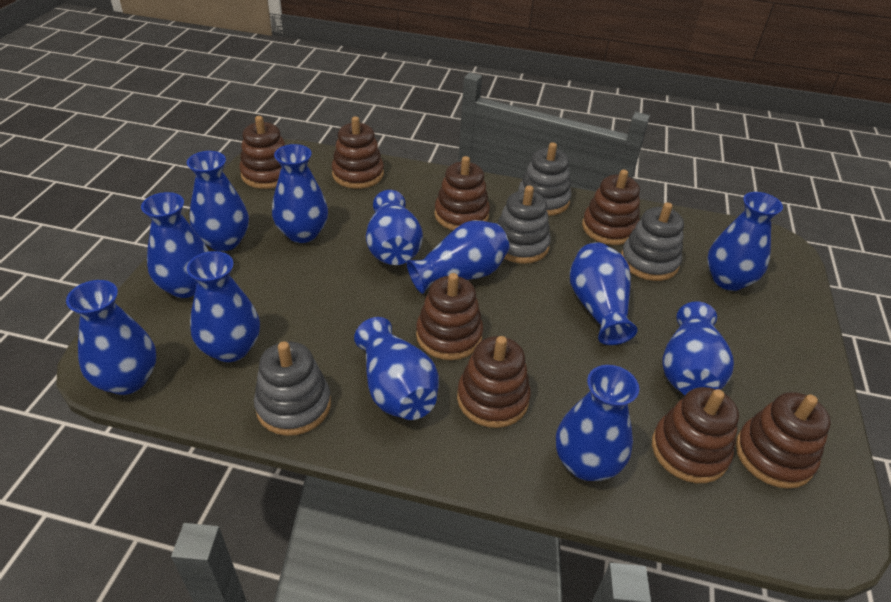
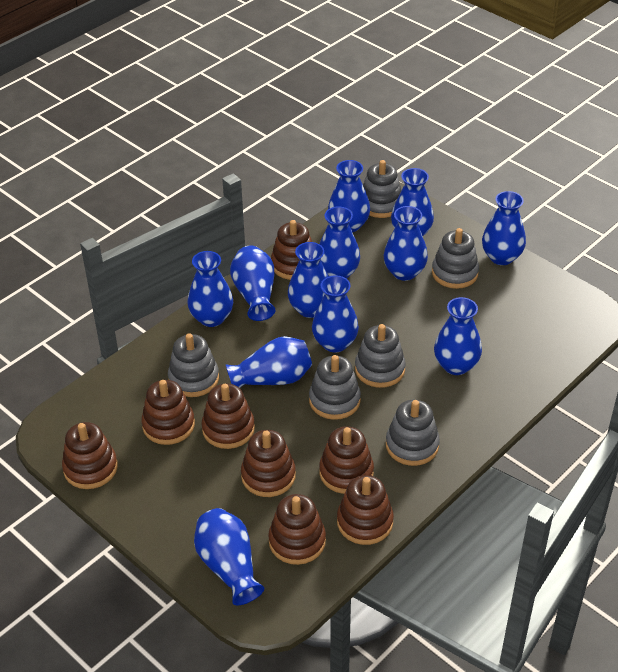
grey stacking toy: [254,341,331,436] [497,186,551,264] [518,142,572,216] [621,202,684,281] = 4 -> [168,333,219,397] [309,355,361,420] [355,324,406,388] [363,160,401,218] [386,400,440,466] [432,228,479,289] = 6

